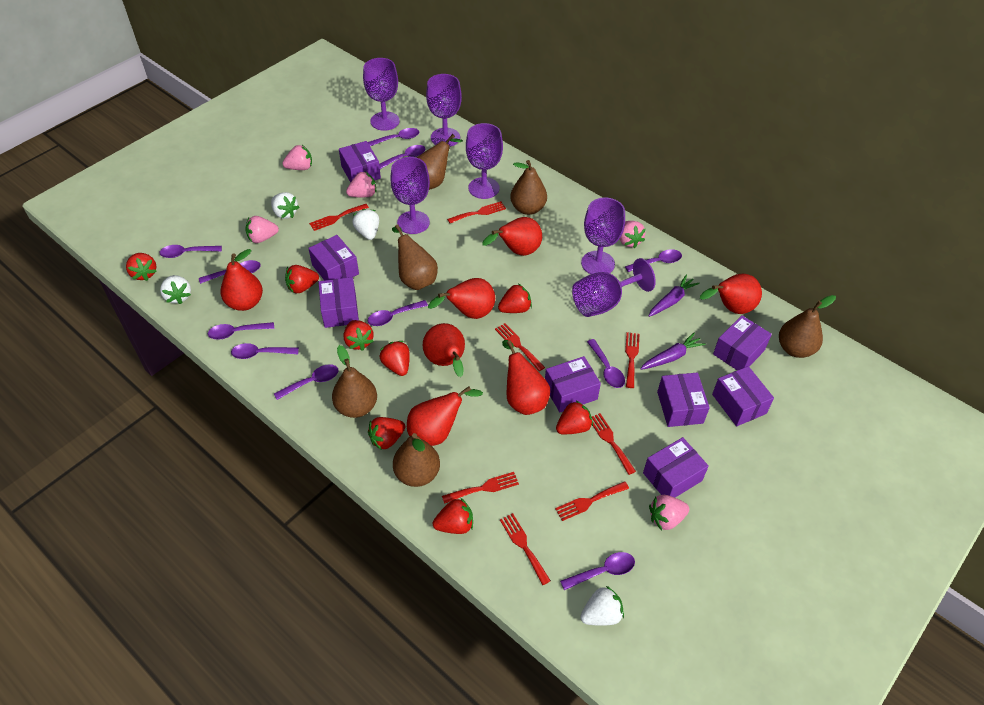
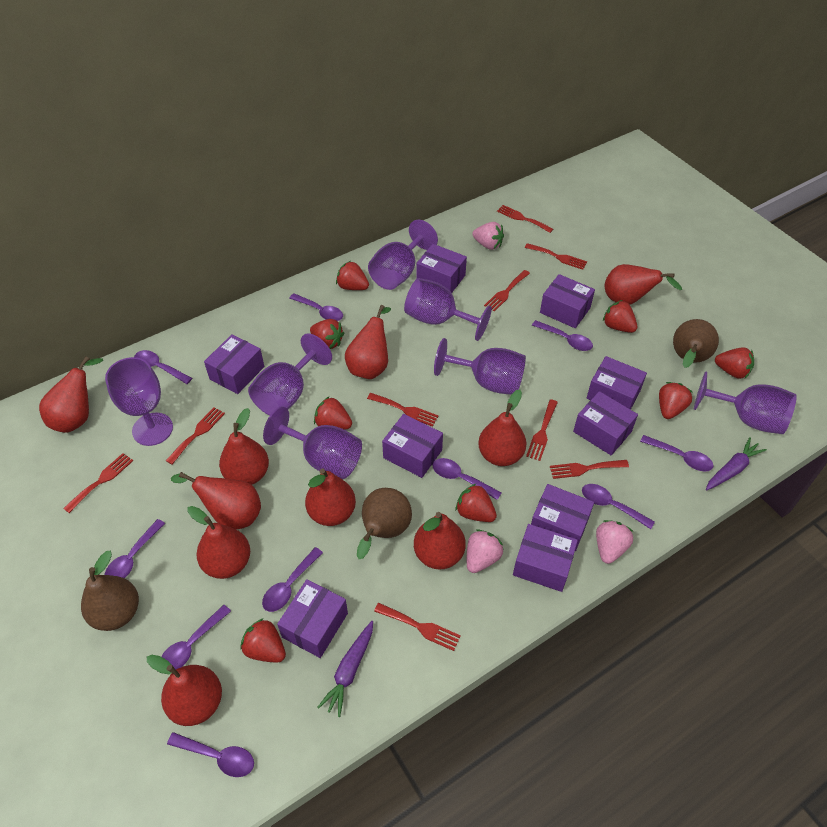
brown pear: [332,345,377,418] [392,225,438,290] [393,433,440,487] [416,134,463,190] [510,160,547,215] [779,295,836,358] = 6 -> [81,551,139,631] [357,488,412,559] [673,319,719,368] = 3
pink strawberry: [245,216,279,243] [282,145,312,170] [346,171,376,198] [620,221,646,248] [649,495,689,530] = 5 -> [467,529,504,573] [472,222,504,250] [596,520,634,564] = 3
purple box: [308,235,359,281] [318,277,359,328] [339,141,381,182] [545,356,601,412] [643,437,709,498] [657,373,710,427] [712,366,774,426] [713,315,772,370] = 8 -> [204,334,264,394] [277,579,348,658] [382,414,443,478] [416,244,467,293] [513,524,578,592] [531,484,594,551] [540,274,595,328] [573,391,638,455] [587,356,647,410] = 9
purple goblet: [363,58,400,131] [390,157,430,234] [426,74,462,147] [466,123,503,199] [572,258,656,317] [581,198,625,274] = 6 -> [105,357,173,446] [248,333,332,415] [263,406,362,479] [368,220,438,290] [404,278,492,341] [434,338,526,394] [694,371,797,434] = 7
purple spoon: [159,245,222,258] [199,260,261,284] [208,322,274,340] [231,343,299,359] [274,364,339,400] [367,300,428,326] [368,128,419,146] [379,145,426,169] [560,552,635,590] [587,339,625,388] [625,249,682,272] = 11 -> [105,519,165,578] [134,350,192,384] [161,605,231,669] [167,732,254,777] [262,547,323,612] [289,293,343,321] [433,458,501,500] [532,320,593,351] [582,484,655,529] [640,435,714,472] = 10
red fork: [309,204,369,231] [442,472,519,504] [447,201,506,223] [495,323,545,371] [500,513,551,585] [555,481,629,521] [592,413,636,475] [625,332,640,388] = 8 -> [63,453,133,513] [166,407,225,465] [367,393,438,427] [374,603,461,651] [484,270,530,312] [497,205,553,233] [525,243,587,270] [526,399,558,461] [550,460,629,479] = 9
red pear: [220,249,263,311] [407,386,483,446] [423,323,465,377] [428,278,495,319] [483,217,542,256] [502,340,550,415] [700,274,762,314] = 7 -> [39,356,103,433] [147,655,222,726] [171,472,261,529] [187,506,250,579] [219,408,269,485] [305,468,356,526] [345,305,391,379] [414,512,466,569] [478,389,526,466] [605,264,682,305] = 10
white strawberry: [160,275,191,304] [271,192,299,219] [352,209,379,240] [580,586,624,626] = 4 -> none = 0

